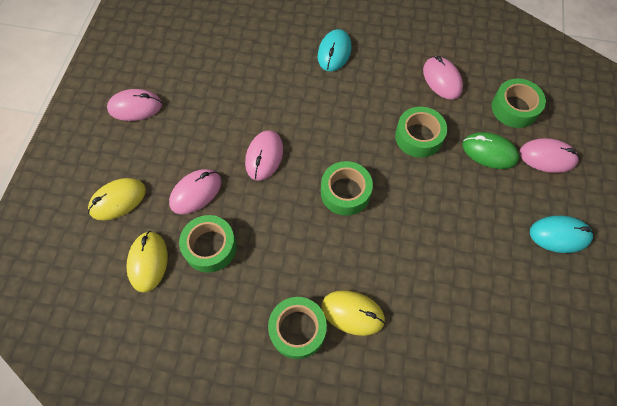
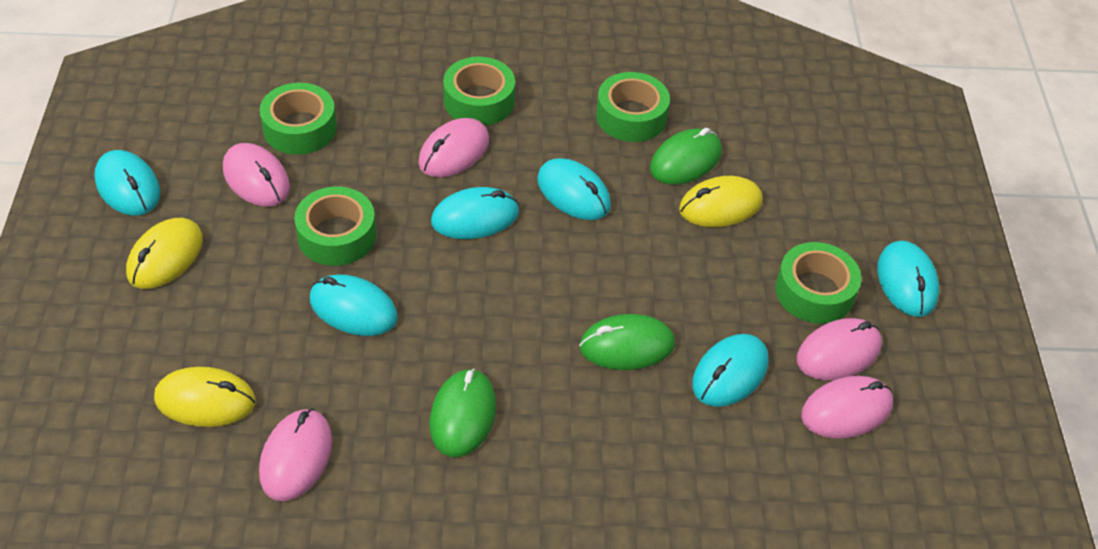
green mouse: [462,132,519,169] = 1 -> [430,368,496,457] [579,314,675,370] [650,128,722,185] = 3
turquoise mouse: [318,29,351,71] [530,216,594,253] = 2 -> [95,150,160,216] [310,274,398,336] [431,187,519,239] [537,158,611,220] [692,334,769,407] [877,241,939,317] = 6

